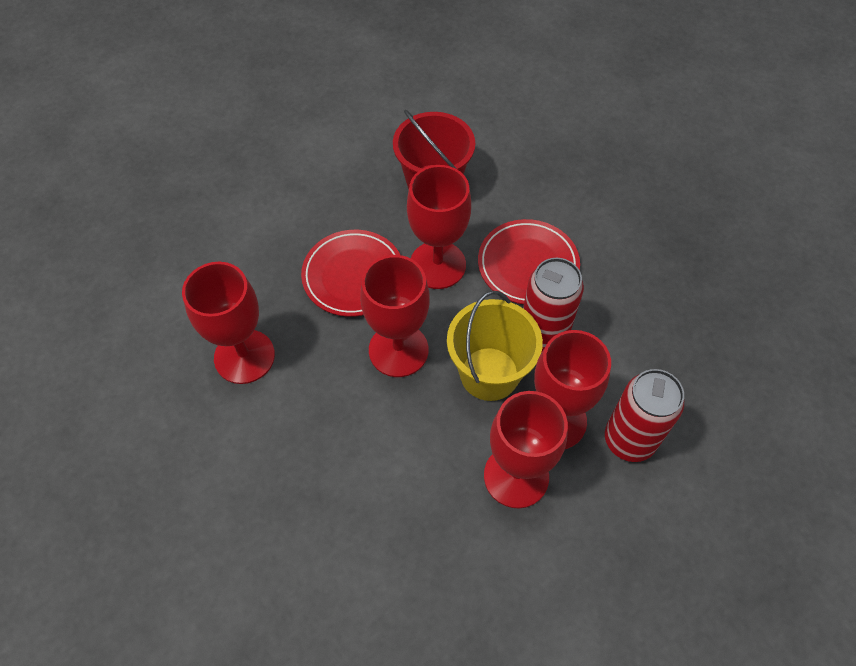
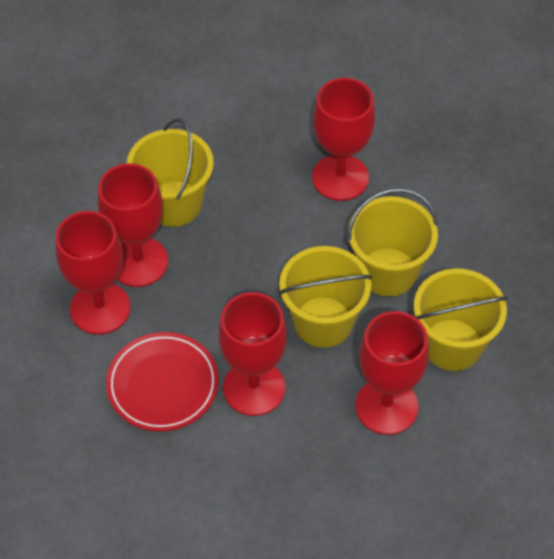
red bucket: [393,110,475,190] = 1 -> none = 0
red can: [523,258,584,353] [605,369,684,462] = 2 -> none = 0
red plate: [301,230,400,317] [478,219,580,304] = 2 -> [106,332,219,432] = 1
yellow bucket: [447,291,543,401] = 1 -> [127,118,214,227] [278,246,372,348] [347,188,438,296] [414,268,508,371] = 4

